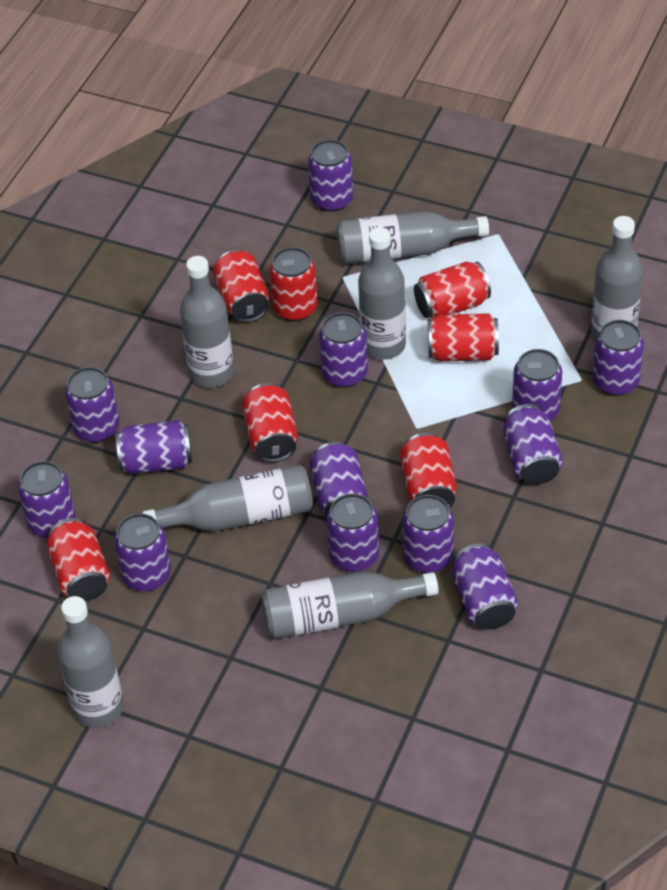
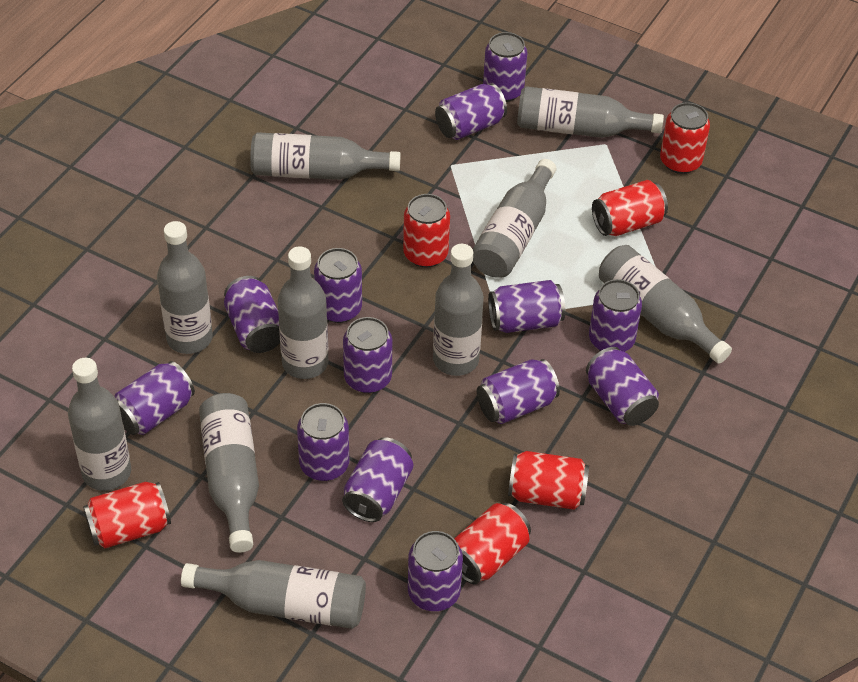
grey bottle: [57,596,124,728] [143,465,313,532] [180,256,234,388] [261,571,438,639] [337,211,489,264] [358,227,406,360] [591,216,643,341] = 7 -> [68,358,131,491] [157,221,213,354] [181,560,366,629] [199,393,259,553] [250,132,401,180] [278,246,328,379] [433,244,484,376] [473,159,556,278] [517,86,664,138] [599,245,732,364] = 10
red can: [47,518,110,601] [213,250,270,323] [242,383,298,462] [269,247,318,321] [400,433,457,508] [414,262,491,319] [428,313,499,362] = 7 -> [83,482,171,548] [403,194,450,268] [454,503,531,584] [508,451,589,510] [592,180,668,236] [660,102,710,174] = 6

